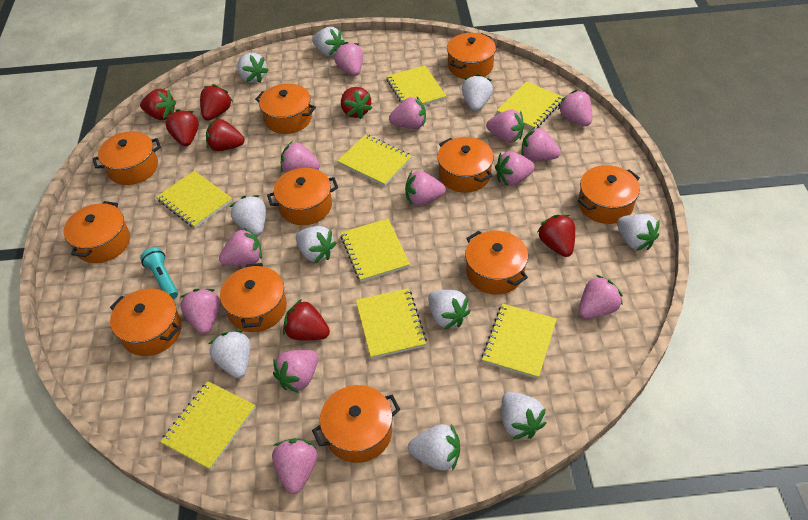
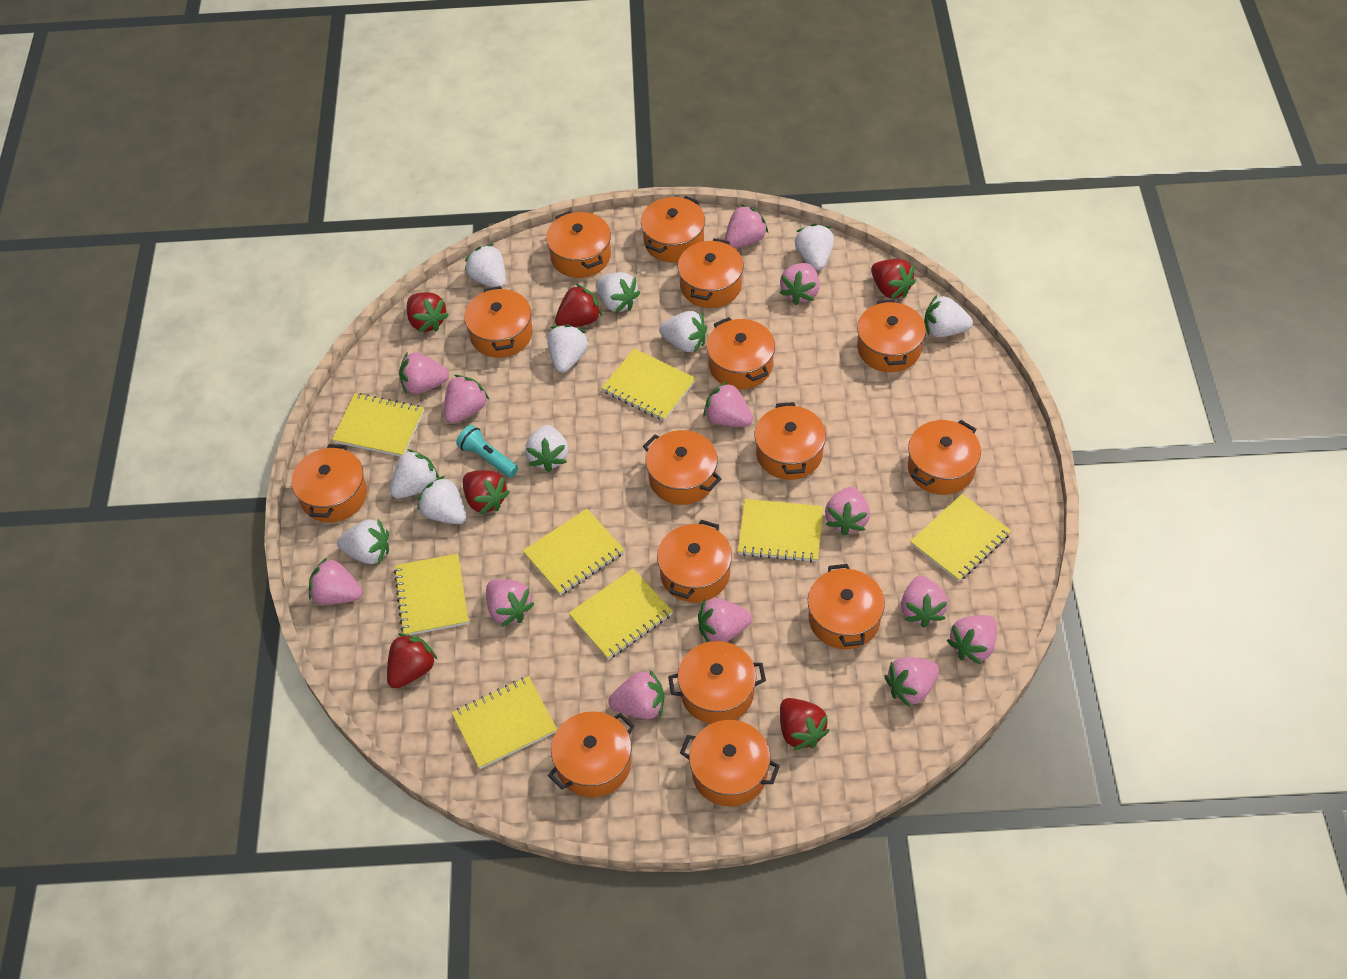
orange pot: [63,201,130,263] [92,131,161,185] [110,288,182,356] [220,263,287,332] [255,83,316,134] [267,168,338,225] [312,385,400,463] [437,137,494,193] [447,33,496,79] [465,231,528,295] [578,165,640,224] = 11 -> [291,444,367,522] [464,286,533,358] [546,211,611,278] [548,711,635,798] [641,196,705,263] [643,430,721,505] [657,520,732,602] [668,641,766,724] [678,238,744,308] [680,720,780,806] [707,317,775,389] [755,402,826,480] [808,564,885,649] [857,299,926,372] [908,420,981,495] = 15
red strawberry: [140,89,176,120] [165,109,198,146] [200,84,232,121] [206,119,245,151] [283,299,330,340] [341,87,372,119] [538,215,575,257] = 7 -> [387,633,438,688] [407,292,449,332] [463,470,510,515] [555,284,602,327] [780,698,830,751] [871,259,916,299] = 6

